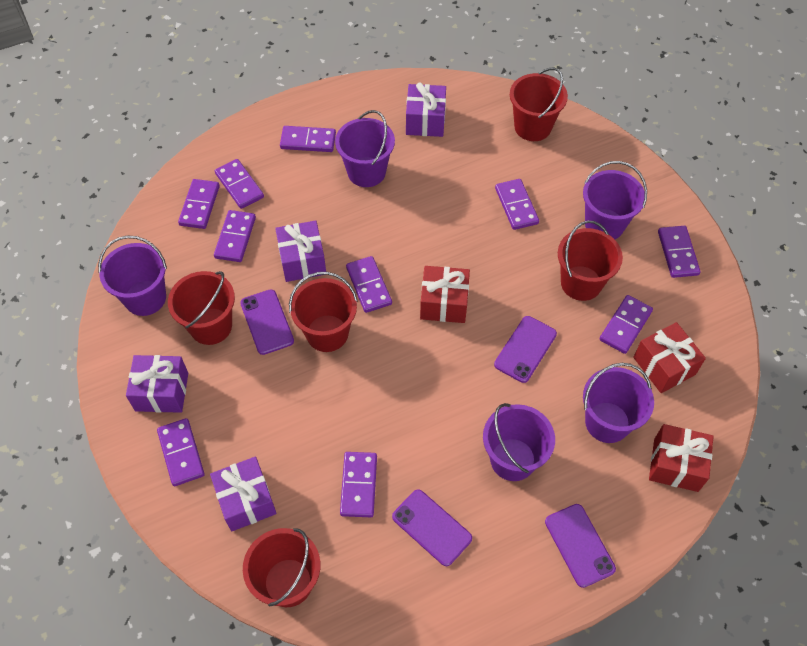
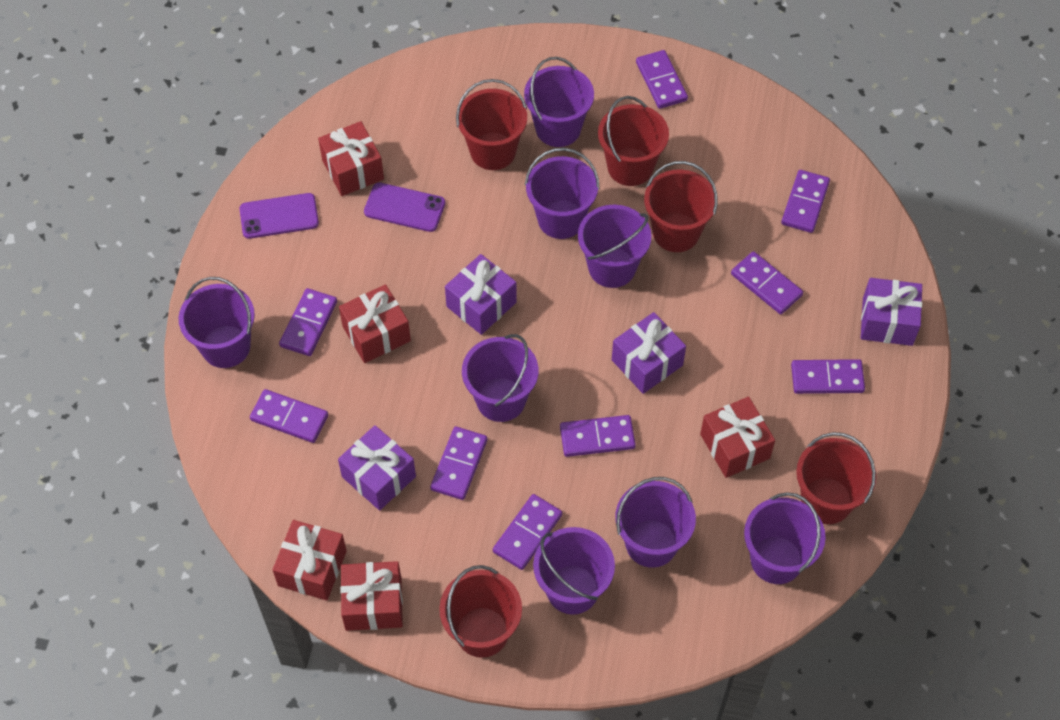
purple bucket: [98,235,167,316] [335,110,395,187] [483,403,555,481] [583,161,647,239] [583,363,654,443] = 5 -> [179,277,255,368] [462,334,538,422] [524,57,594,147] [525,148,600,239] [533,527,615,615] [578,205,651,288] [615,477,696,568] [744,492,826,584] = 8
purple domino: [157,418,205,486] [178,179,220,229] [214,210,256,262] [215,159,264,209] [280,126,336,152] [340,452,377,517] [346,256,392,313] [495,179,539,230] [600,295,653,354] [658,226,700,278] = 10 -> [250,389,328,443] [279,288,337,356] [430,427,487,500] [493,494,562,570] [560,415,636,457] [636,50,688,109] [731,251,803,314] [781,170,830,233] [791,359,865,394] = 9
purple phone: [240,289,294,355] [392,489,472,566] [494,316,557,383] [545,504,616,588] = 4 -> [240,193,319,239] [364,182,445,232] = 2
red gift: [420,266,470,323] [633,322,706,393] [649,424,714,492] = 3 -> [272,520,347,601] [318,121,384,196] [339,284,411,363] [340,561,403,631] [700,397,775,478] = 5

